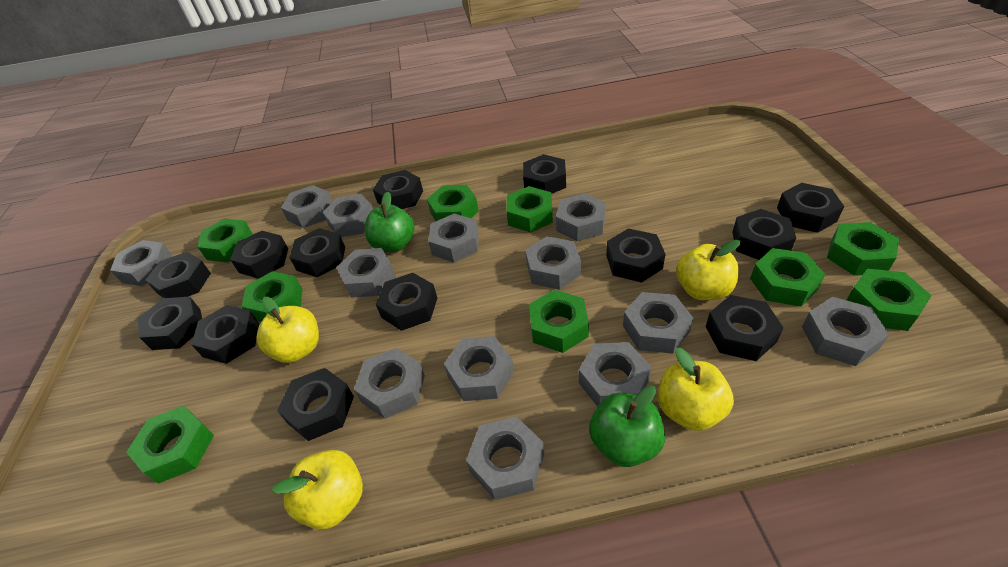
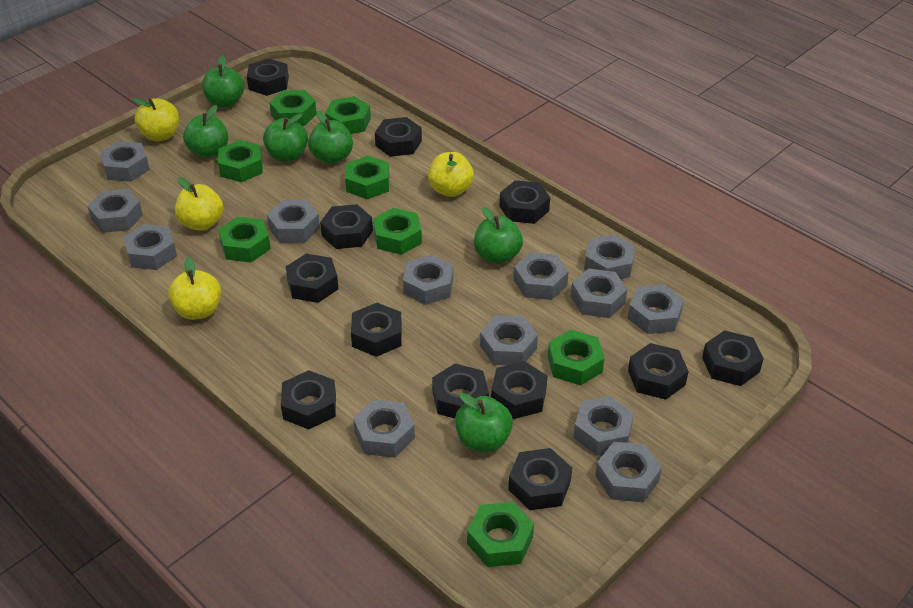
black nut: [138,296,202,350] [146,252,211,298] [191,305,259,364] [230,231,288,279] [277,368,354,441] [289,228,345,277] [373,170,423,209] [376,273,437,331] [523,154,566,194] [606,229,665,283] [706,295,783,361] [732,209,796,260] [777,183,844,233] = 13 -> [247,58,289,96] [281,370,336,429] [286,254,339,303] [320,204,373,249] [351,303,402,357] [375,117,422,157] [432,363,489,419] [491,361,548,419] [500,180,550,224] [508,448,572,510] [628,343,689,400] [702,330,764,386] = 12
green apple: [365,191,415,252] [589,386,665,467] = 2 -> [183,105,228,158] [202,55,244,107] [263,113,308,162] [308,111,353,164] [455,393,513,452] [474,207,523,264] = 6
green nut: [126,406,214,484] [198,219,253,263] [242,271,303,322] [427,185,479,221] [506,186,553,233] [529,290,589,353] [750,248,825,307] [827,222,899,276] [847,268,932,331] = 9 -> [218,140,263,182] [218,217,271,263] [269,90,317,126] [325,96,371,134] [345,156,389,199] [373,208,422,255] [467,502,534,567] [548,330,605,385] = 8

